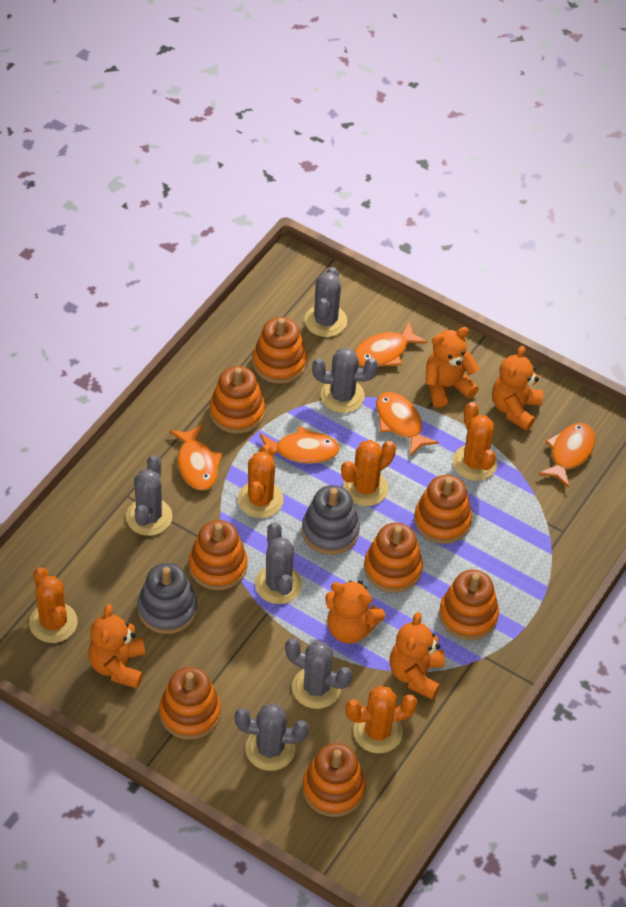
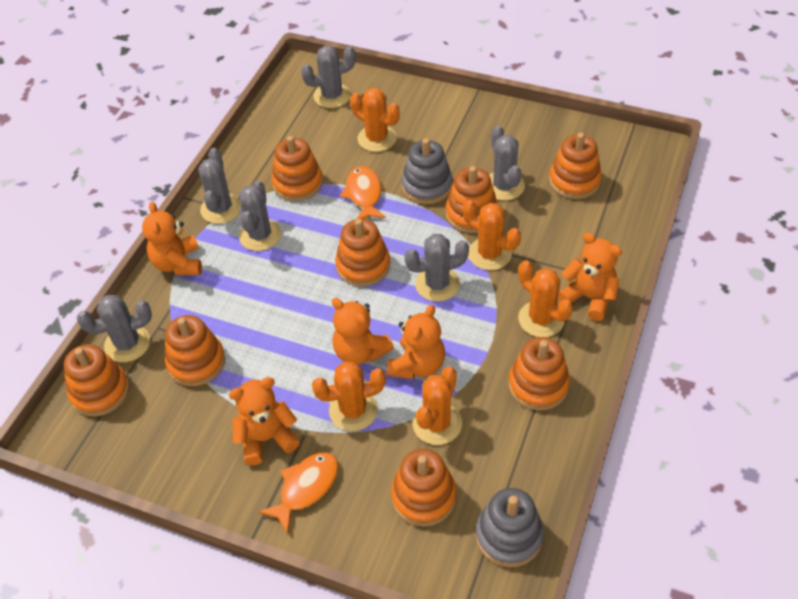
orange fish: [170,424,223,490] [260,426,340,464] [355,322,427,367] [376,392,439,456] [538,423,595,488] = 5 -> [258,452,339,534] [340,166,386,219] = 2

